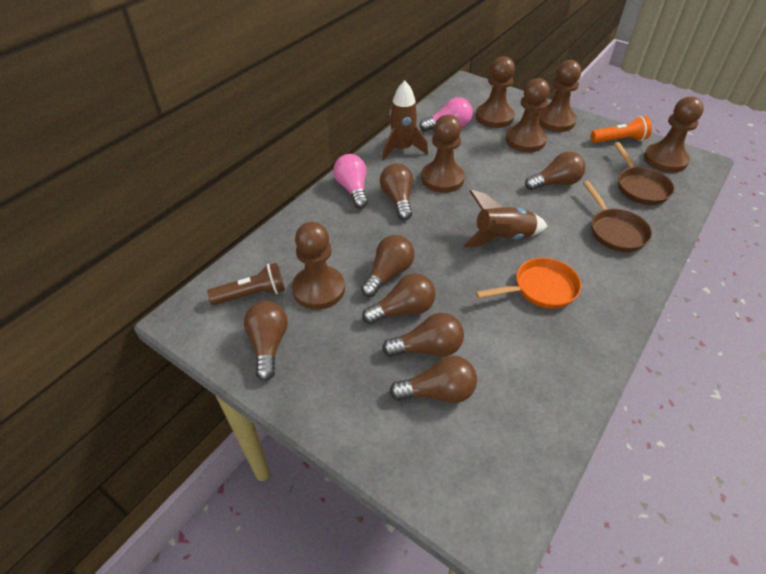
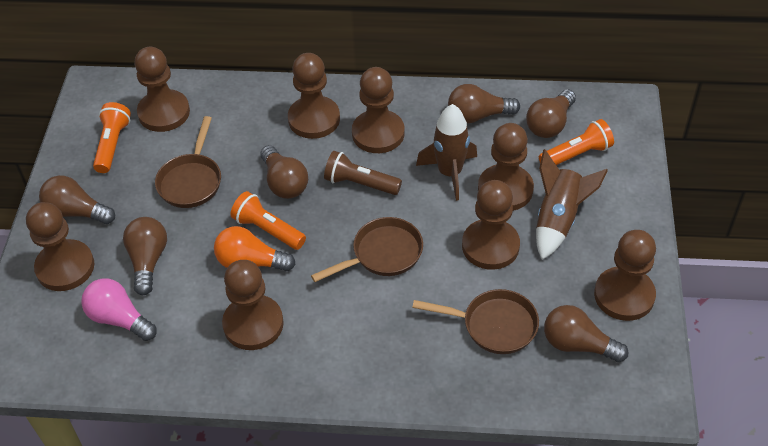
brown light bulb: [244,301,288,381] [361,235,414,297] [362,273,436,324] [380,163,413,220] [382,313,464,357] [389,356,477,403] [525,152,585,190] = 7 -> [39,175,115,224] [123,217,167,295] [261,145,308,199] [448,84,520,123] [526,89,576,138] [544,305,628,362] = 6
brown pan: [583,181,652,252] [614,142,675,205] = 2 -> [155,116,221,208] [311,217,423,282] [412,289,539,354] = 3
brown pawn: [292,222,345,310] [421,115,465,193] [476,56,515,128] [505,78,550,152] [539,60,581,132] [644,96,704,173] = 6 -> [26,202,95,291] [134,47,190,132] [222,260,284,350] [288,53,340,139] [352,67,405,153] [462,180,520,270] [478,123,534,211] [594,230,656,321] = 8
orange flashlight: [591,116,652,143] = 1 -> [93,102,131,173] [230,191,306,250] [539,119,614,165] = 3
orange light bulb: none = 0 -> [214,226,296,271] = 1
orange pan: [476,258,581,309] = 1 -> none = 0
pink light bulb: [333,154,368,209] [419,97,473,132] = 2 -> [82,279,157,341] = 1

